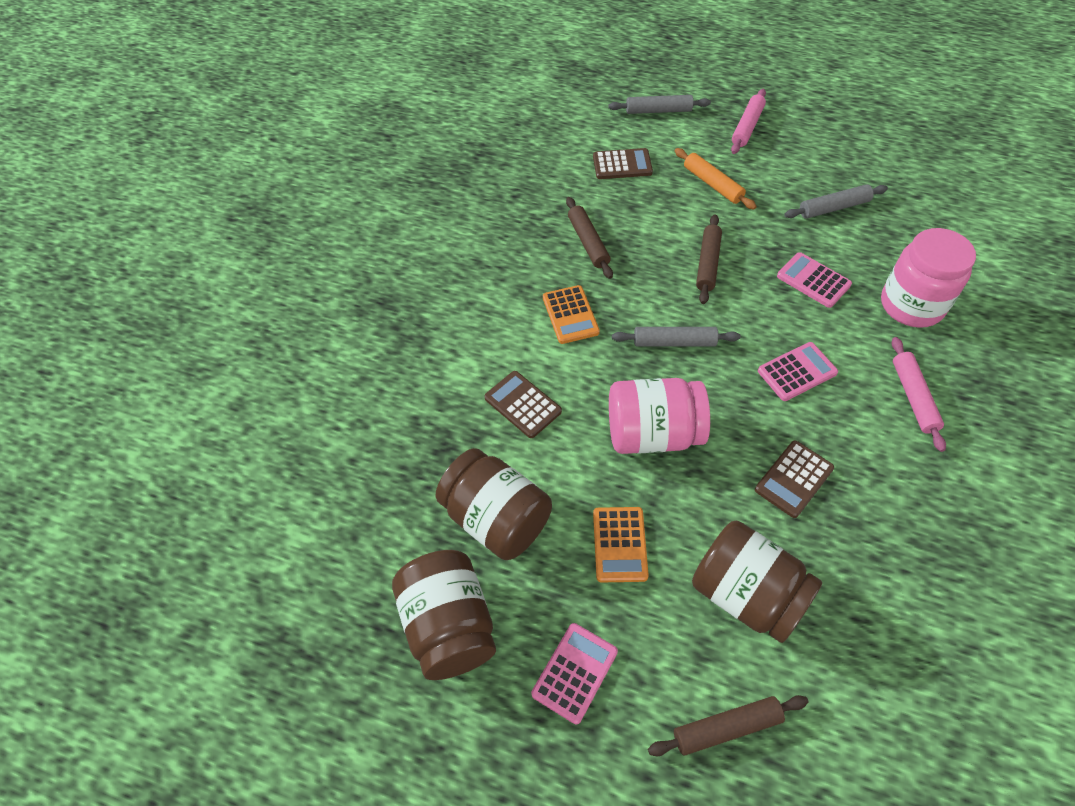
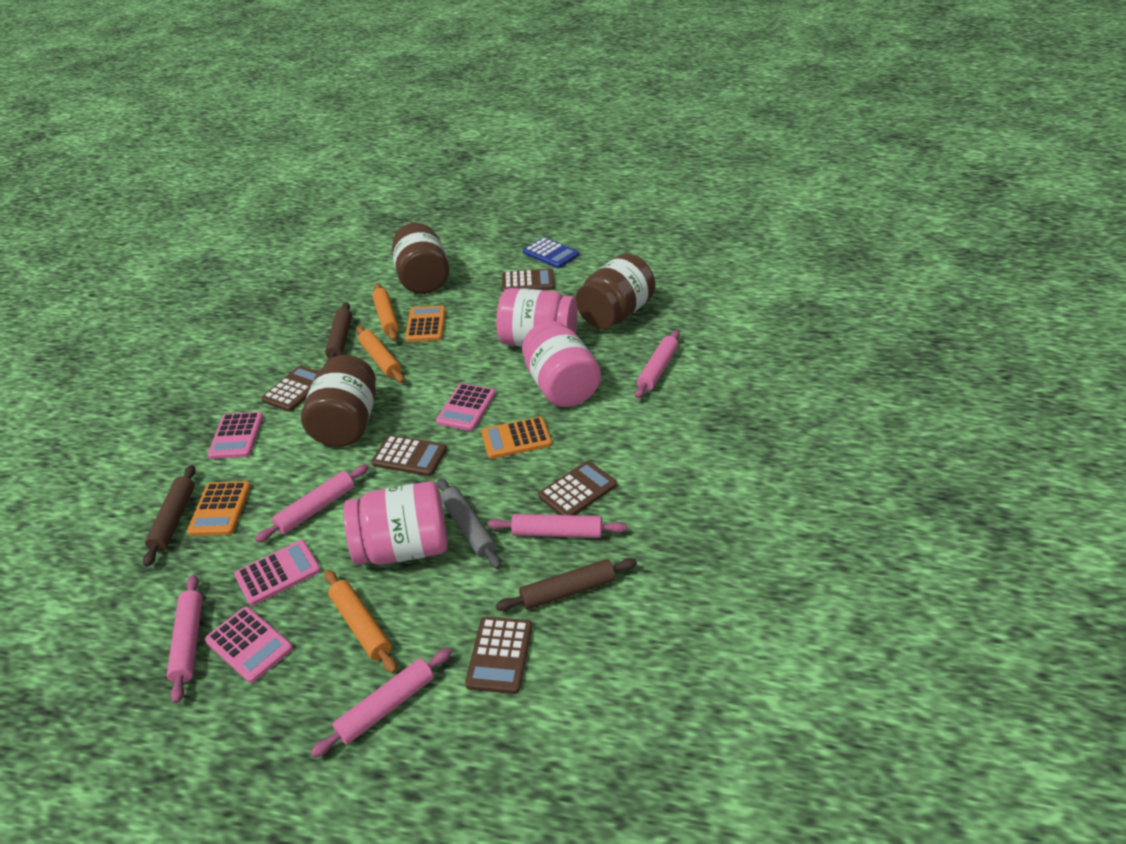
blue calculator: none = 0 -> [523,237,579,268] = 1
brown calculator: [484,371,562,438] [593,148,653,179] [755,440,834,518] = 3 -> [261,366,318,412] [371,435,447,476] [465,617,532,694] [502,268,555,292] [538,461,617,515] = 5
grey rolling pin: [608,95,711,114] [612,327,740,346] [784,184,888,219] = 3 -> [437,478,501,569] = 1
orange calculator: [543,285,600,344] [593,507,649,582] = 2 -> [187,481,251,536] [405,306,446,342] [481,417,552,459] = 3
orange rolling pin: [675,148,757,210] = 1 -> [324,570,397,673] [356,326,404,383] [372,284,399,341] = 3
pink calculator: [531,623,618,725] [758,342,838,401] [777,252,852,308] = 3 -> [205,607,293,683] [208,412,263,459] [234,540,321,606] [436,383,496,431] = 4
pink jar: [609,378,710,454] [881,228,976,328] = 2 -> [343,481,448,565] [496,288,577,347] [522,321,601,407] = 3
pink rolling pin: [731,89,766,154] [892,337,946,452] = 2 -> [166,575,203,704] [255,464,369,543] [310,648,452,757] [487,514,627,538] [635,330,680,399] = 5

